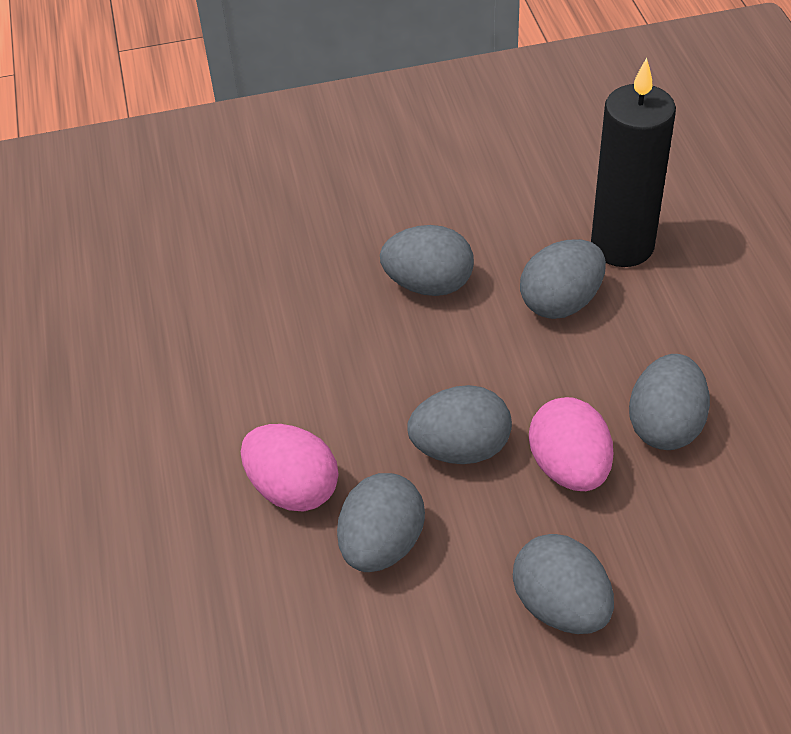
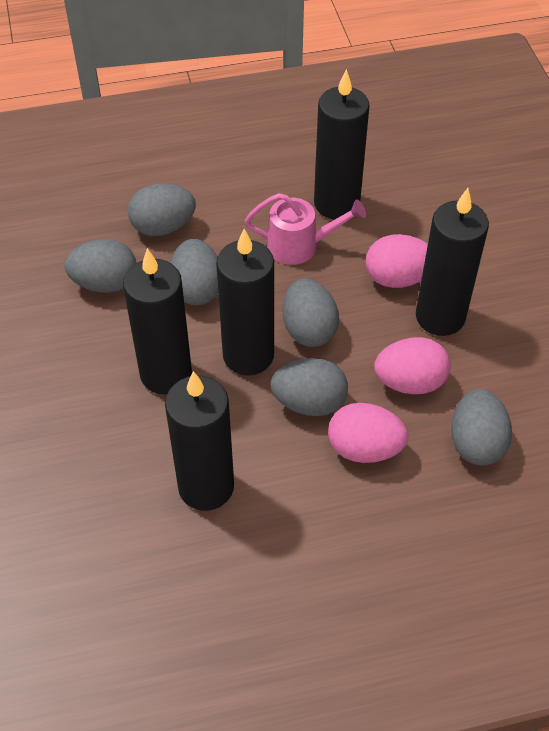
black candle: [591,58,676,267] = 1 -> [123,248,192,394] [165,371,234,511] [216,229,274,375] [314,69,369,219] [416,188,489,336] = 5
pink egg: [241,424,338,511] [529,397,613,491] = 2 -> [328,403,408,463] [366,234,428,288] [374,337,451,394] = 3
pink watering can: none = 0 -> [245,193,366,265] = 1

